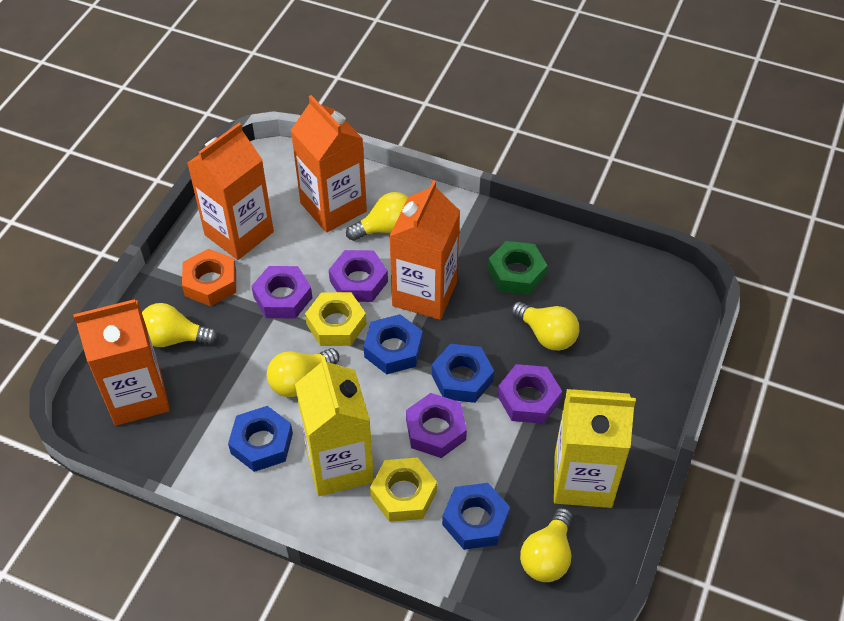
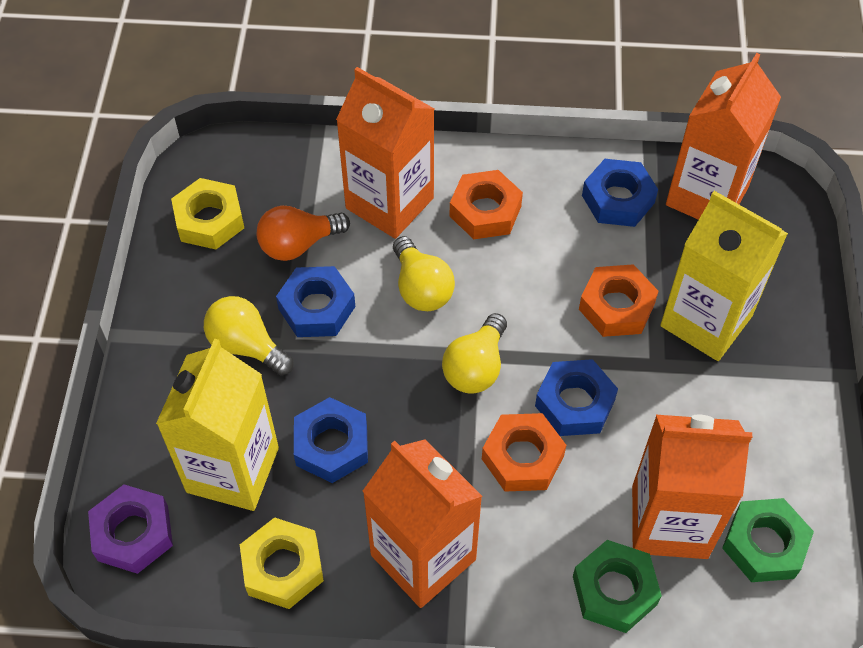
green nut: [488,241,547,295] = 1 -> [573,540,662,633] [722,498,814,582] = 2
orange light bulb: none = 0 -> [257,206,350,261] = 1
orange nut: [182,249,236,306] = 1 -> [450,170,523,239] [482,413,566,491] [579,264,658,337] = 3
purple nut: [251,266,312,319] [329,250,388,302] [406,393,467,458] [498,364,562,424] = 4 -> [88,484,173,574] = 1
yellow light bulb: [142,303,218,347] [267,348,339,397] [346,192,408,241] [511,302,579,351] [520,508,572,582] = 5 -> [204,296,293,375] [393,236,455,311] [442,313,507,394] = 3

